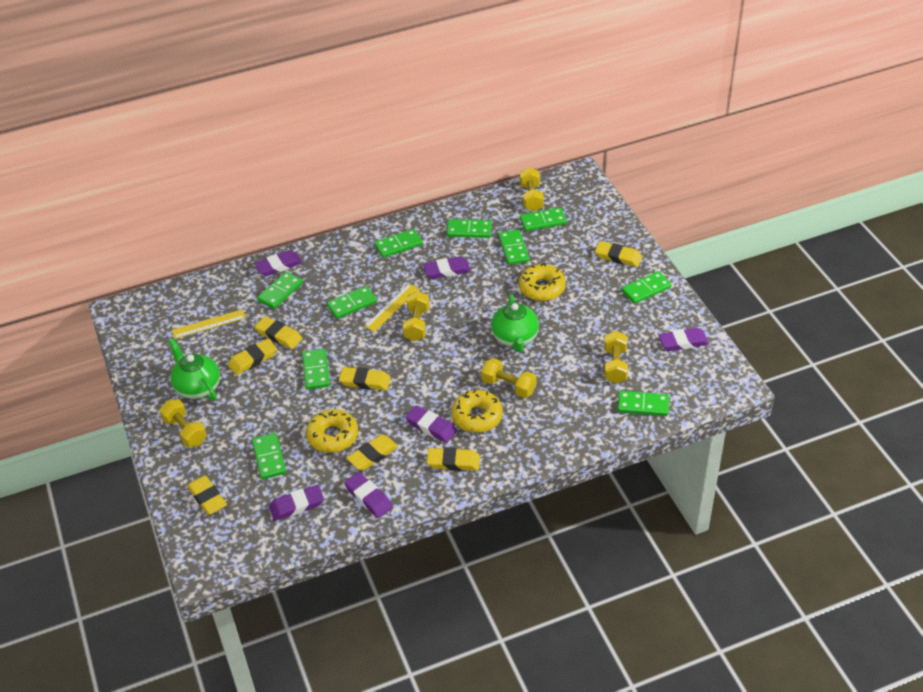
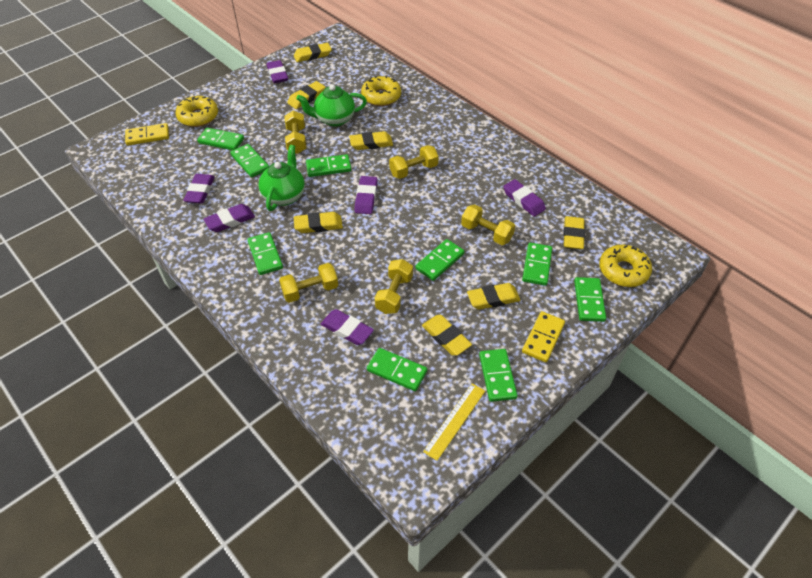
green domino: [252,433,286,479] [257,272,303,309] [302,349,330,390] [327,286,377,319] [374,229,423,258] [447,219,492,238] [499,230,529,265] [520,207,567,231] [618,391,669,416] [622,271,672,304] = 10 -> [197,128,244,150] [230,144,269,177] [248,232,283,275] [306,154,351,177] [367,348,427,391] [415,239,464,281] [479,349,518,402] [522,243,552,286] [574,277,606,322] = 9
yellow domino: none = 0 -> [125,123,169,145] [522,311,565,362] = 2
yellow ruler: [172,309,246,339] [364,284,419,332] = 2 -> [423,383,485,461] = 1

